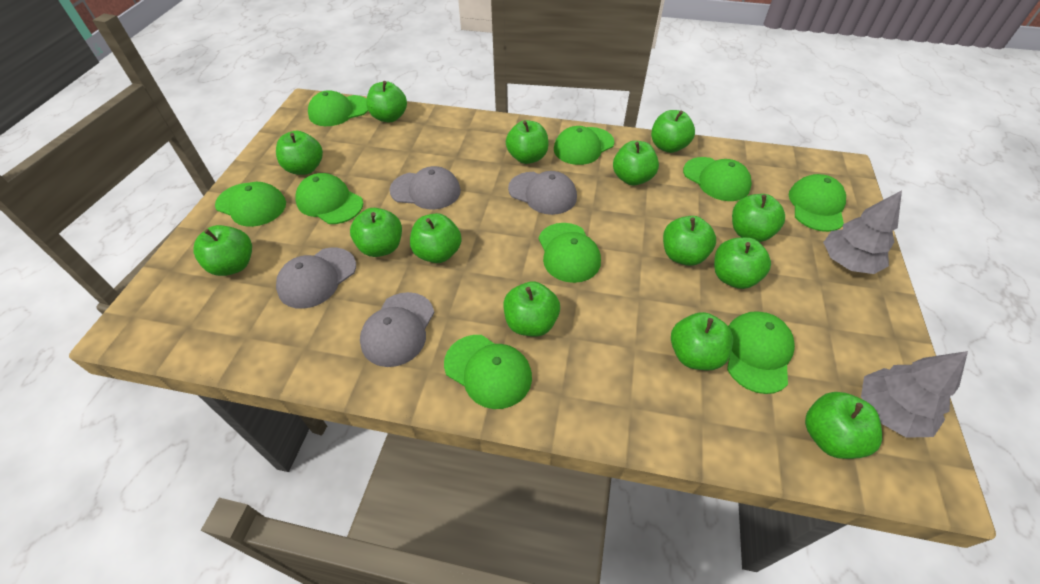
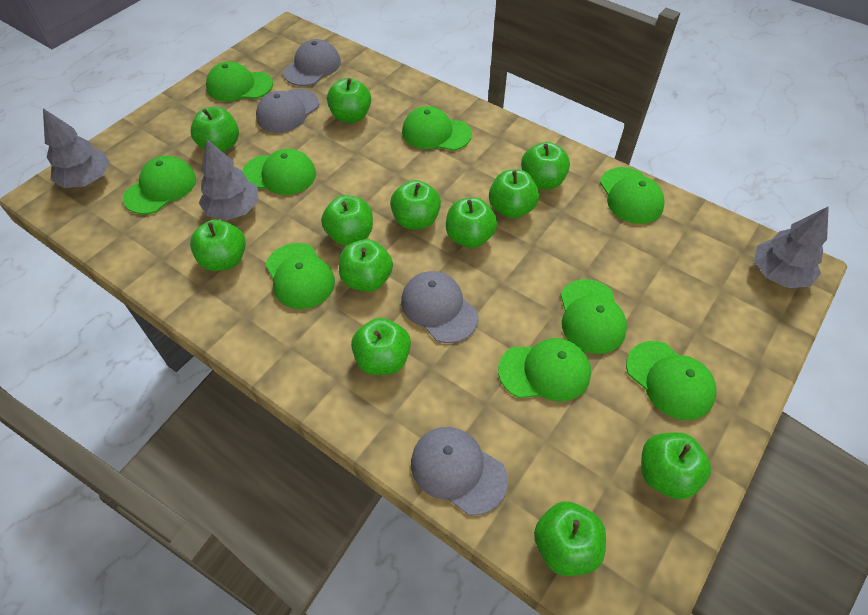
green apple: [193,225,252,276] [276,131,323,175] [350,208,402,257] [366,81,407,122] [410,213,462,263] [504,281,560,337] [506,120,549,164] [613,141,659,186] [651,110,695,153] [663,216,716,266] [671,312,733,370] [714,237,771,289] [732,194,785,242] [805,392,882,459] = 14 -> [190,220,246,271] [191,107,239,152] [321,195,373,245] [327,78,371,123] [339,239,393,292] [351,318,411,375] [390,180,441,229] [446,197,497,248] [489,170,539,219] [521,142,570,190] [534,501,606,576] [641,432,711,500] = 12
grey tree: [823,190,902,274] [861,351,968,438] = 2 -> [43,108,110,188] [199,139,259,220] [754,206,829,288] = 3

